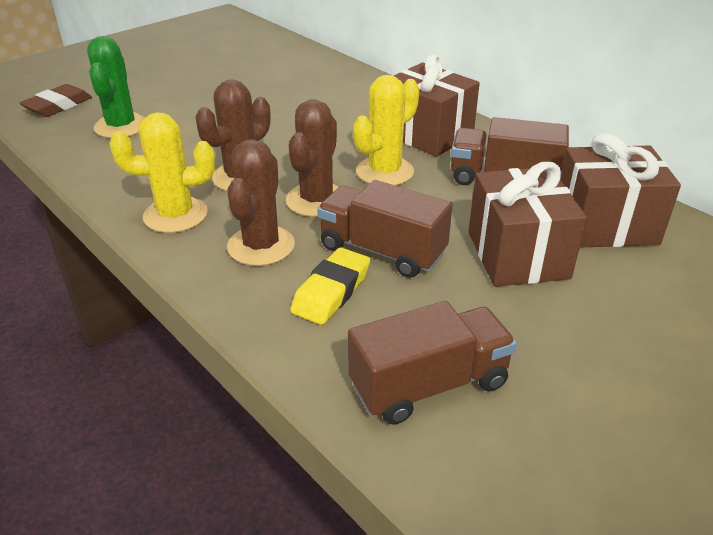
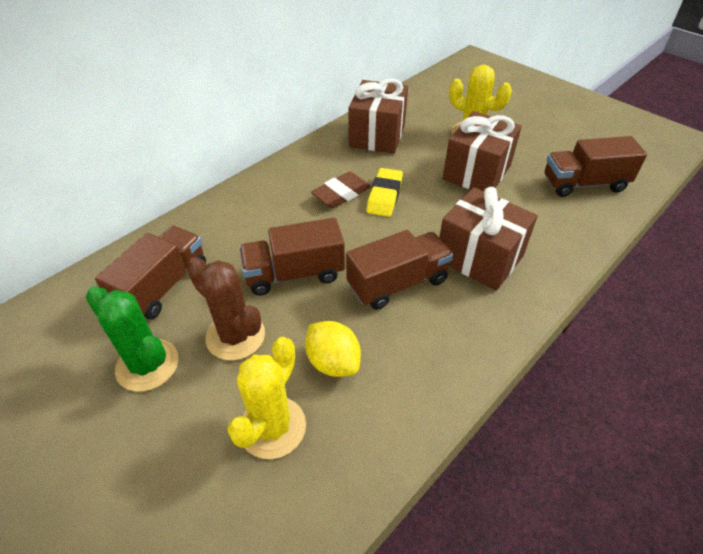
brown cactus: [195,79,271,191] [227,139,295,266] [286,99,338,217] = 3 -> [187,257,265,361] = 1
brown truck: [317,180,453,278] [348,301,517,425] [451,117,569,185] = 3 -> [95,226,206,319] [239,218,345,296] [346,230,453,310] [545,136,647,197] = 4
yellow lemon: none = 0 -> [305,321,361,377] = 1

